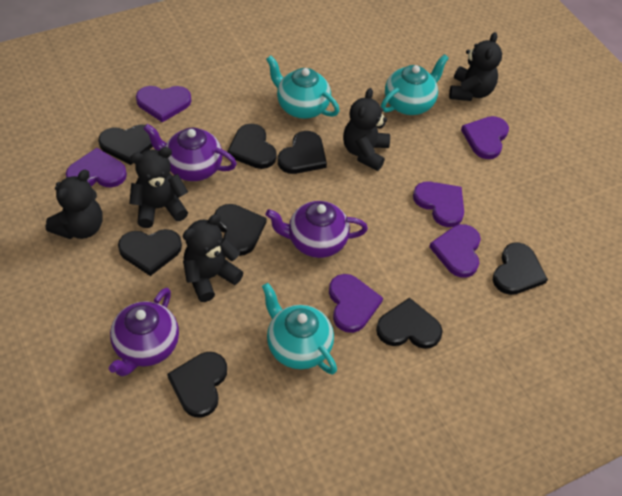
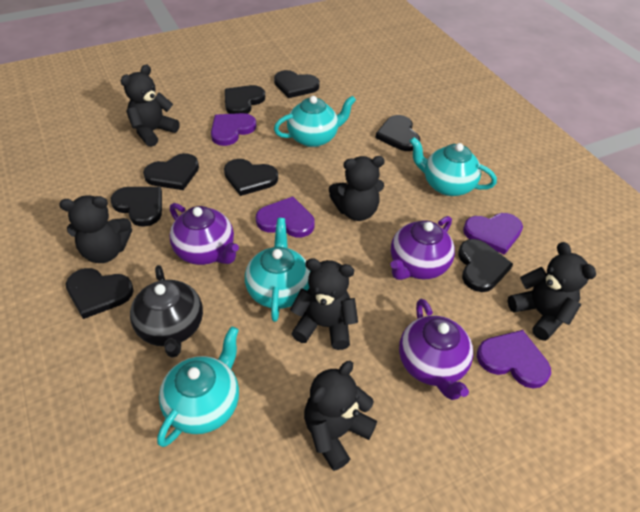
black teapot: none = 0 -> [130,265,203,358] = 1
black teddy bear: [46,170,103,239] [129,147,188,228] [183,214,243,302] [343,88,390,171] [449,32,502,101] = 5 -> [59,195,132,263] [121,65,180,147] [290,258,358,350] [304,361,377,471] [329,156,385,221] [508,242,596,341] = 6
purple heart: [66,148,127,187] [136,86,191,123] [329,274,383,333] [413,182,464,227] [429,224,481,278] [461,116,509,159] = 6 -> [211,113,256,146] [256,196,315,237] [463,213,523,255] [477,330,551,389] = 4
turquoise teapot: [262,283,337,374] [266,56,339,119] [381,54,449,115] = 3 -> [157,326,239,447] [245,218,311,322] [274,95,356,147] [410,137,497,196] = 4

